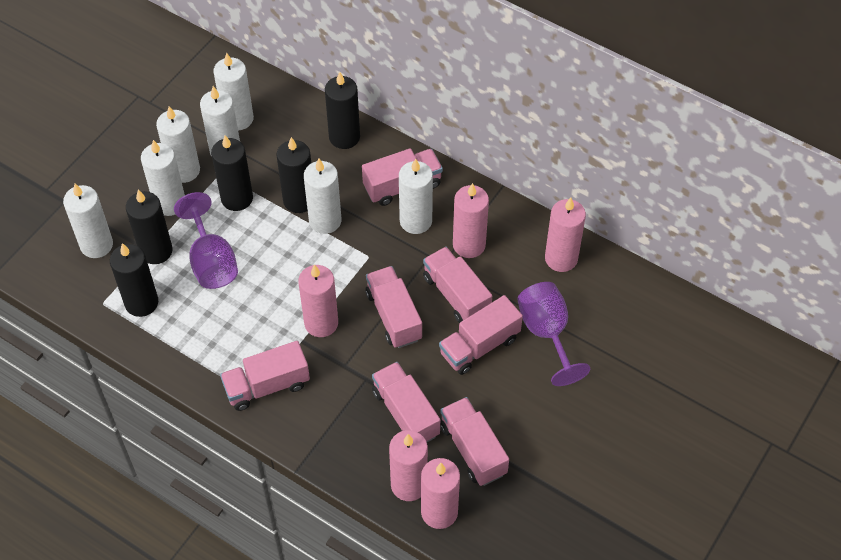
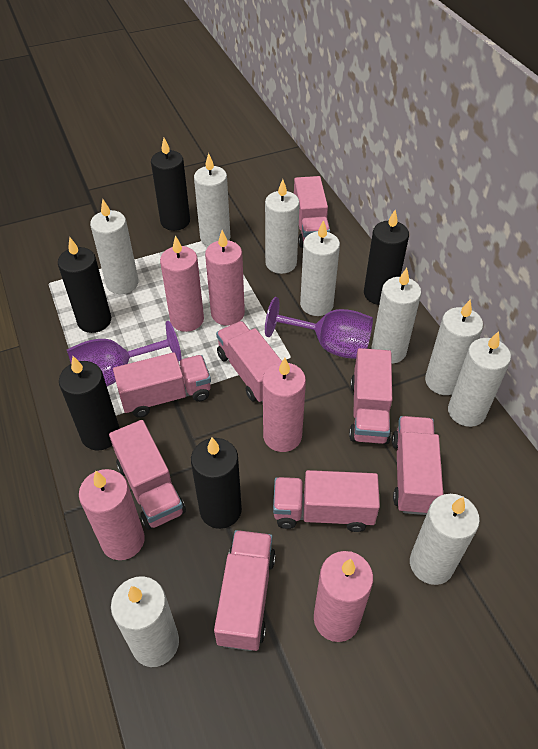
pink truck: [220,341,310,411] [362,148,443,206] [365,266,422,348] [372,362,440,442] [423,247,492,323] [439,295,523,375] [440,397,509,486] = 7 -> [109,420,186,530] [113,352,211,418] [214,530,276,651] [216,321,282,403] [273,470,380,532] [294,176,330,248] [349,348,392,444] [392,416,443,515] = 8
white candle: [63,184,113,258] [141,140,185,216] [156,106,200,183] [200,86,240,157] [213,53,254,131] [304,159,341,234] [399,158,433,234] = 7 -> [90,199,138,294] [111,576,179,667] [194,153,230,246] [265,179,300,274] [300,220,340,316] [371,268,421,364] [410,494,480,585] [425,299,483,395] [448,331,511,427] = 9

